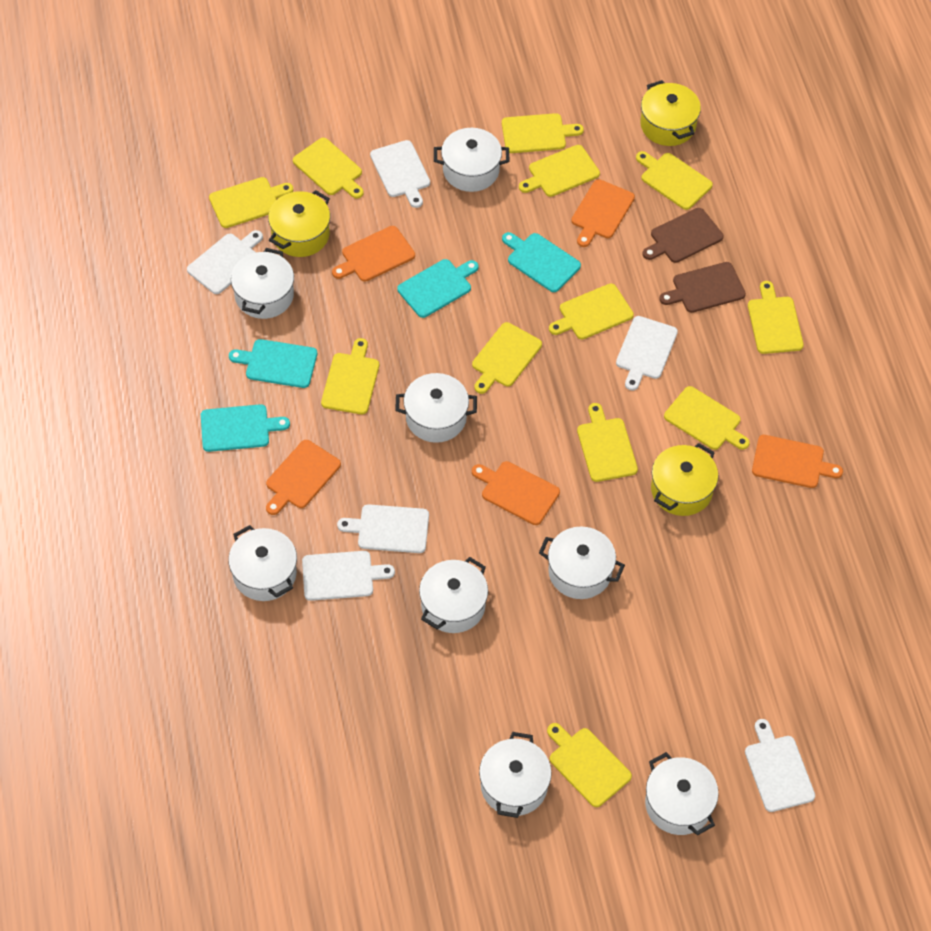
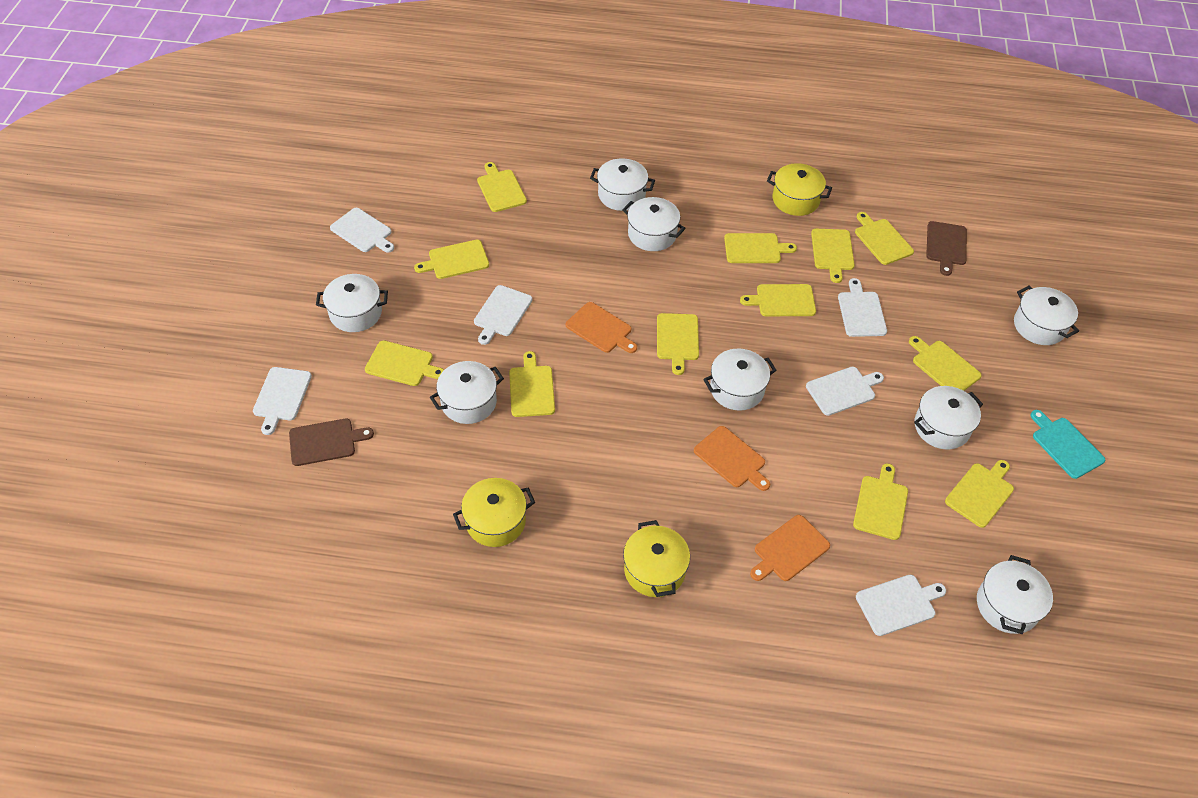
orange cutting board: [266,440,341,515] [332,226,415,282] [472,461,560,525] [571,179,635,247] [752,435,843,488] = 5 -> [566,302,637,353] [694,426,770,491] [750,515,830,581] = 3
turquoise cutting board: [201,404,290,452] [229,339,317,388] [397,259,479,318] [502,232,581,292] = 4 -> [1031,410,1105,479] = 1

